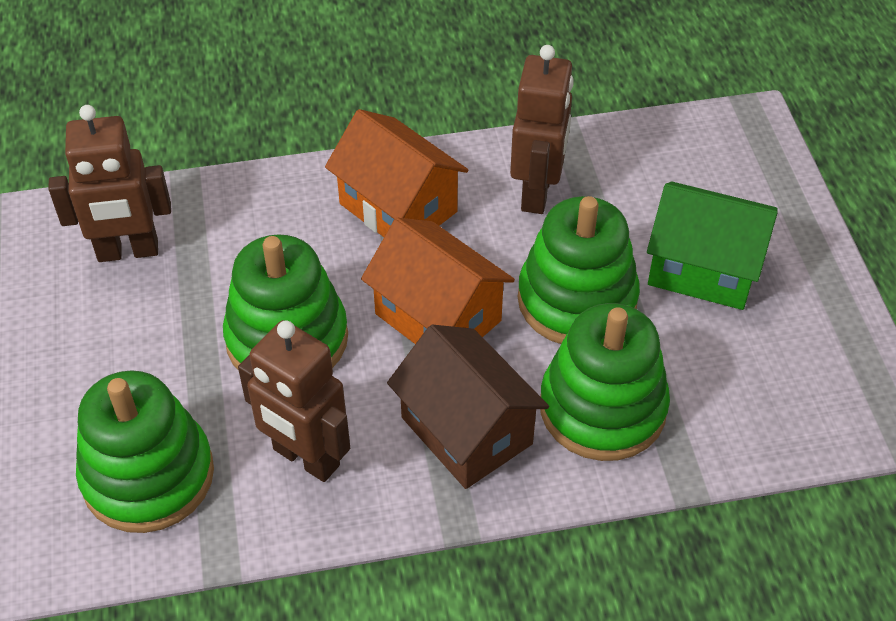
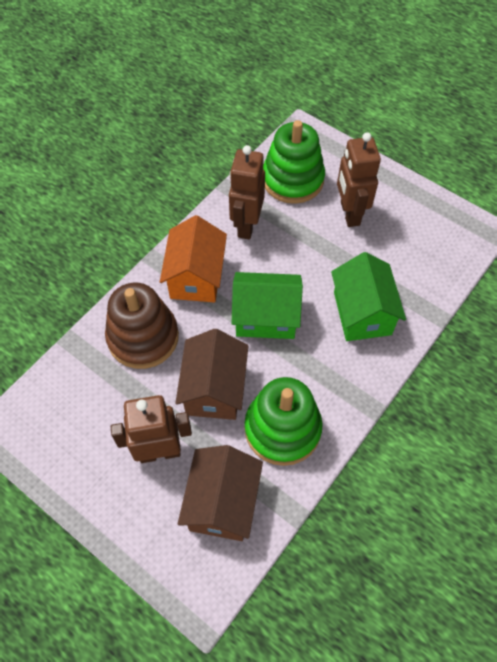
brown house: [387,325,549,489] = 1 -> [175,329,248,420] [178,445,263,541] = 2
brown stacking toy: none = 0 -> [105,283,179,369] = 1
green house: [647,182,778,310] = 1 -> [232,272,303,339] [331,252,406,341] = 2
green stacking toy: [76,370,214,533] [223,235,348,371] [518,196,640,344] [540,303,670,461] = 4 -> [245,377,323,466] [263,120,325,204] = 2
orange house: [325,109,468,237] [361,218,515,344] = 2 -> [160,215,227,303] = 1

